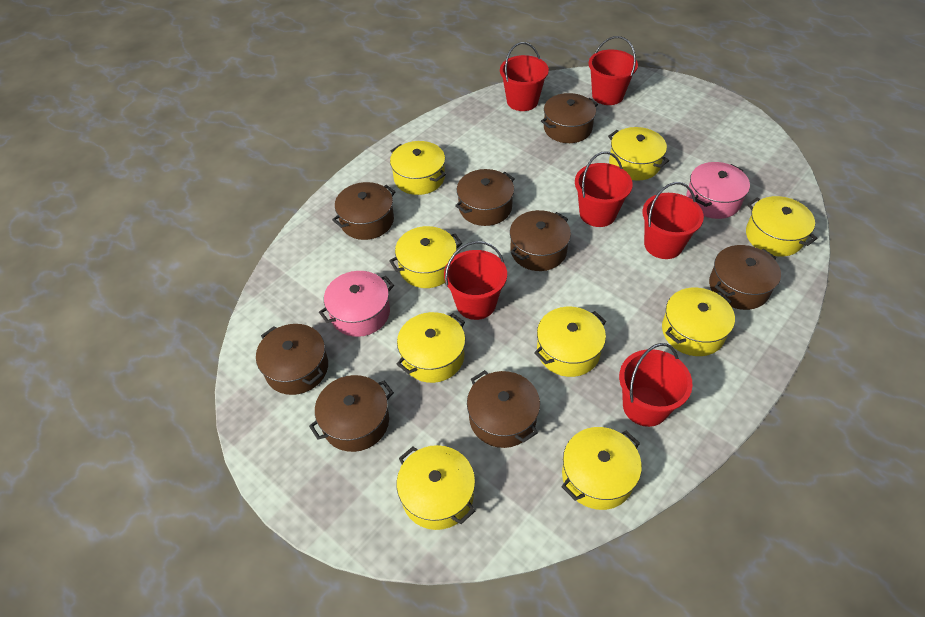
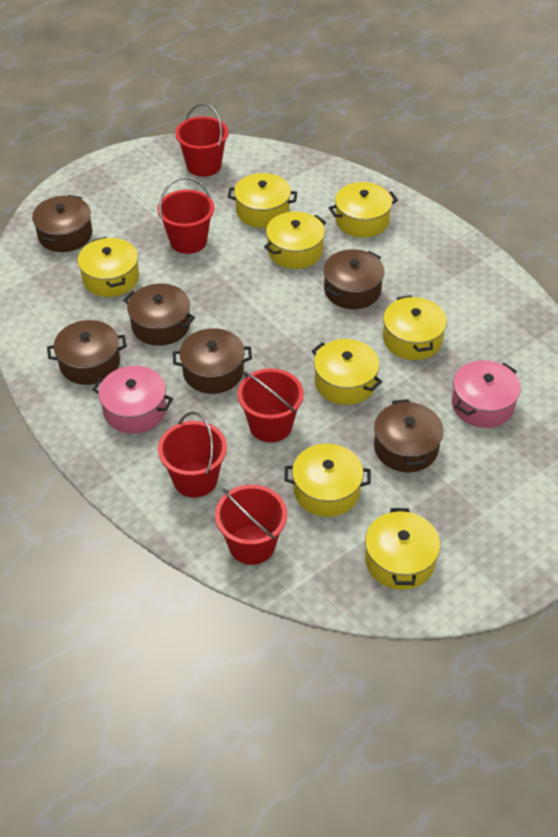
brown pot: [256,324,328,395] [309,375,394,452] [332,182,395,240] [455,169,515,226] [467,370,540,448] [510,210,571,271] [541,93,598,143] [709,245,781,310] = 8 -> [32,195,92,252] [47,320,127,385] [123,283,195,346] [173,328,252,394] [323,249,385,309] [374,399,444,472] = 6
red bucket: [444,241,507,320] [500,42,549,111] [575,151,633,227] [589,36,638,105] [619,343,692,427] [642,182,704,259] = 6 -> [157,177,214,254] [158,412,227,498] [175,103,228,177] [215,485,287,565] [237,368,304,442] = 5
yellow pot: [389,226,462,288] [390,141,446,195] [397,312,465,383] [397,445,475,530] [534,307,606,377] [562,427,642,510] [608,127,669,181] [662,288,735,356] [746,196,818,257] = 9 -> [77,237,139,297] [228,173,297,228] [264,212,326,269] [284,444,371,517] [312,339,382,405] [329,182,398,238] [365,508,440,590] [383,295,447,360] = 8

